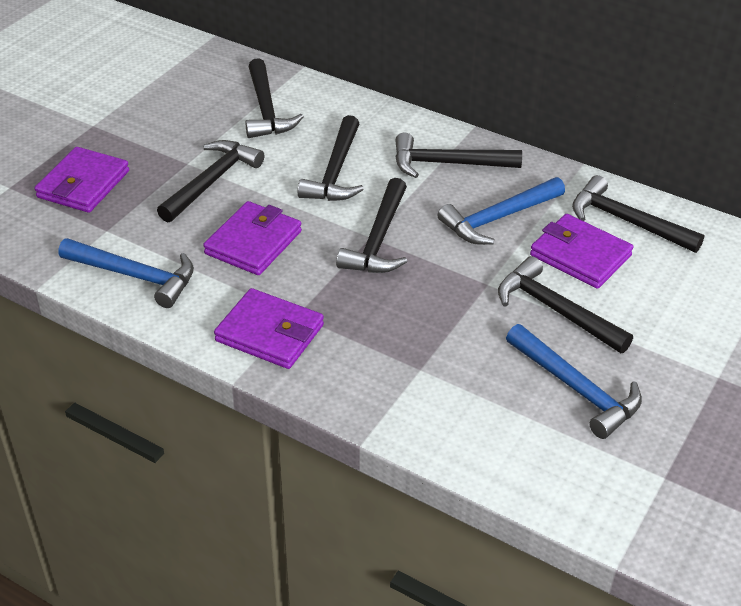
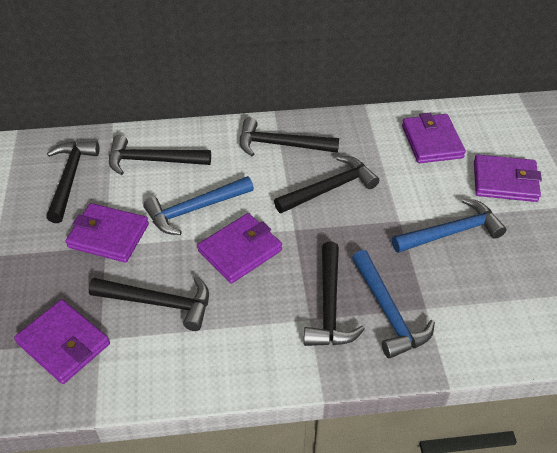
black hammer: [157,140,264,222] [245,58,304,138] [298,115,364,201] [336,178,407,273] [395,133,522,178] [498,256,633,353] [572,175,704,253] = 7 -> [46,141,99,223] [89,276,209,331] [109,135,211,175] [240,118,339,156] [274,156,379,213] [304,242,365,346] = 6
purple wallet: [35,147,129,213] [203,201,302,275] [214,288,324,369] [530,214,633,289] = 4 -> [14,299,110,384] [65,203,149,262] [197,213,282,284] [402,113,466,163] [474,154,542,202] = 5

